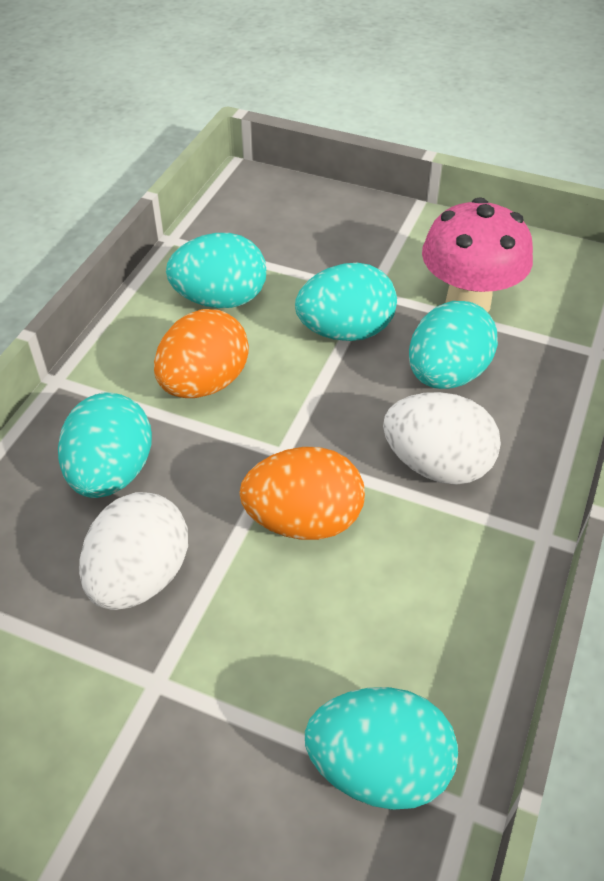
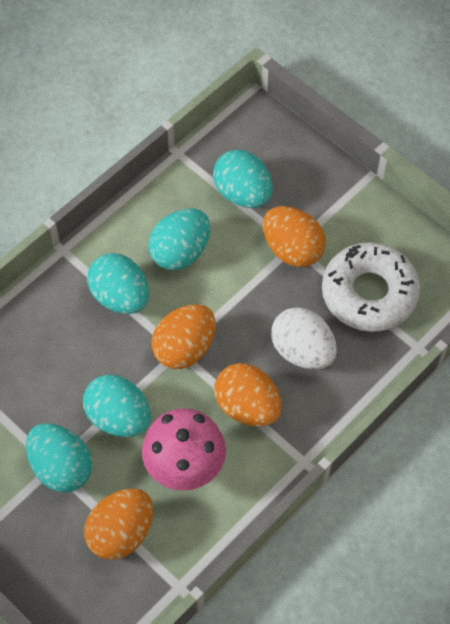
orange egg: [154,309,249,398] [239,447,365,540] = 2 -> [84,488,153,560] [151,304,216,369] [214,363,282,426] [263,206,326,267] = 4
white donut: none = 0 -> [322,242,420,332] = 1
white egg: [79,492,188,610] [383,392,501,485] = 2 -> [271,307,337,369] = 1

